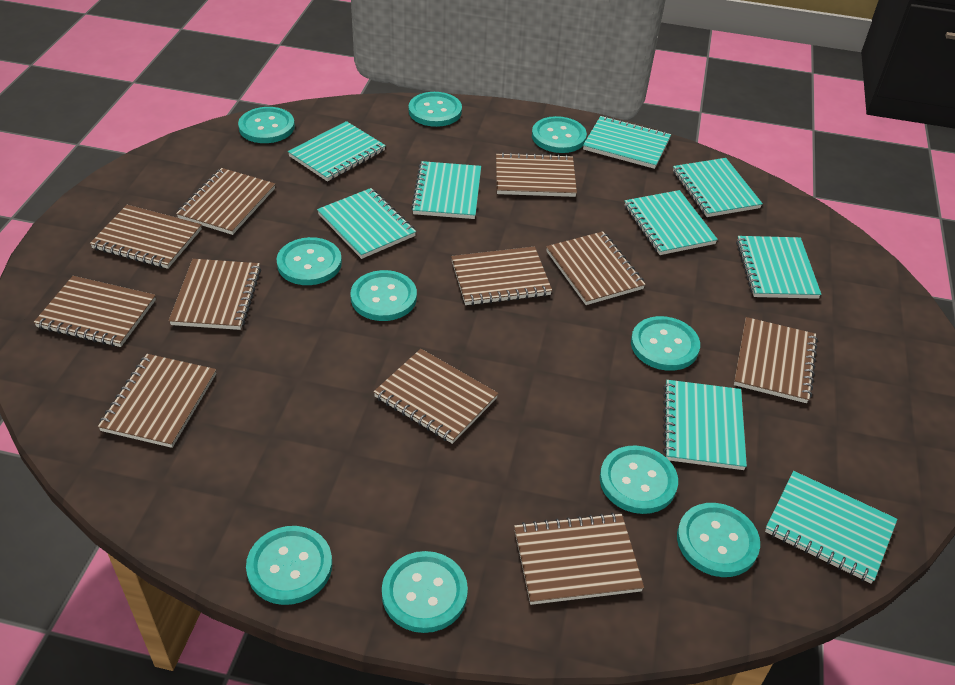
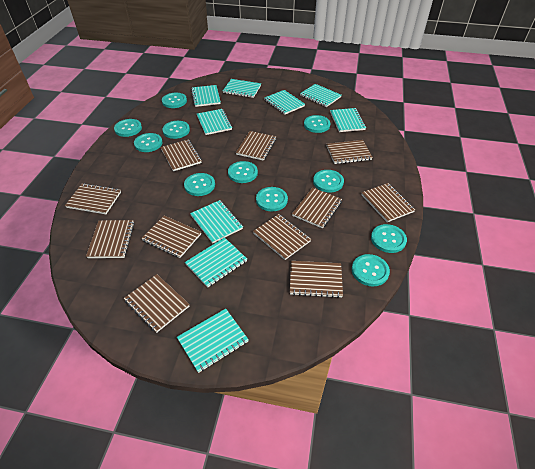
turquoise button: [238,107,295,143] [246,526,332,605] [276,237,342,285] [351,270,417,321] [382,551,468,633] [409,92,462,127] [532,116,587,153] [600,445,678,514] [631,316,700,371] [677,503,760,577] = 10 -> [114,119,142,137] [134,133,163,152] [162,93,187,108] [162,121,190,139] [184,173,215,196] [228,161,258,183] [256,187,288,211] [304,115,330,133] [313,170,344,193] [352,254,390,286] [371,224,407,253] = 11

